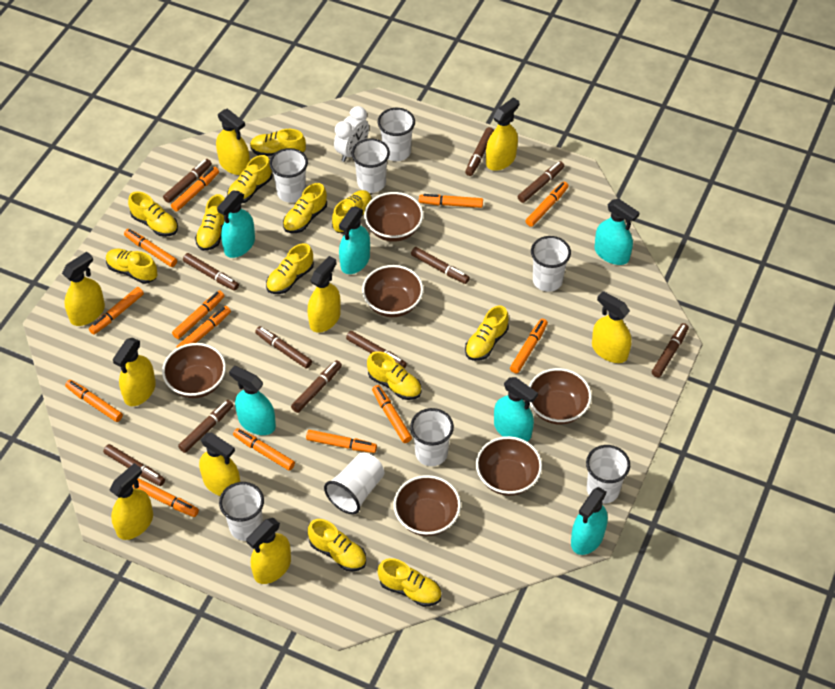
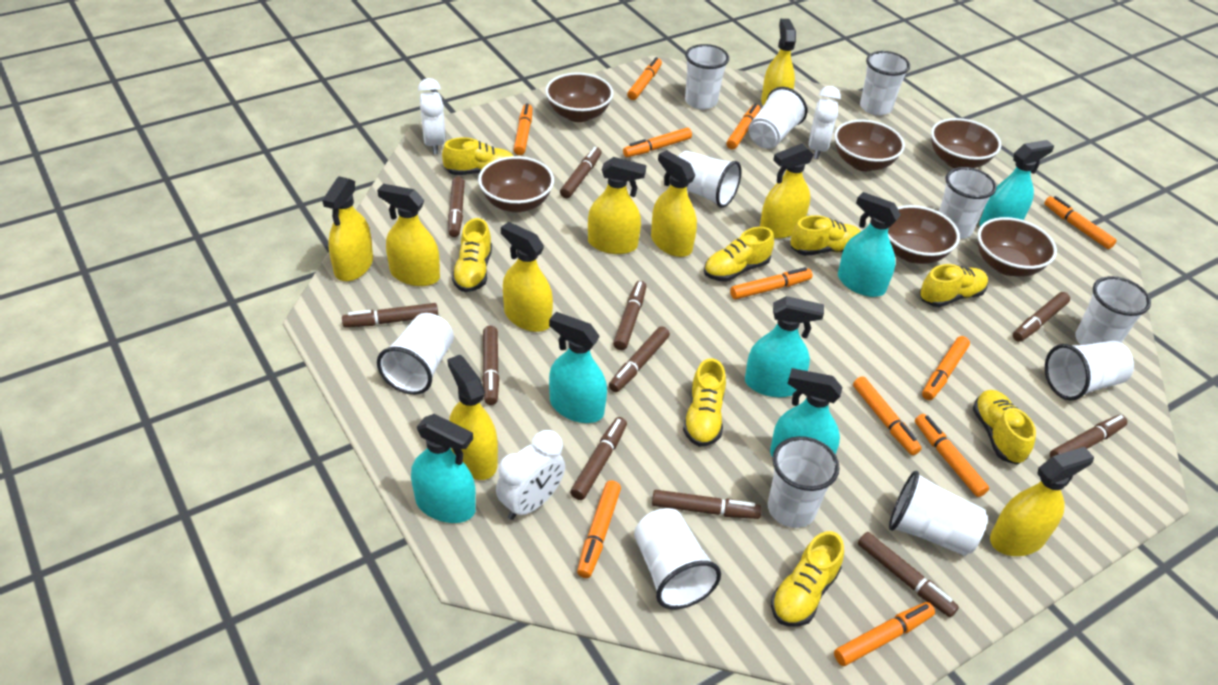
orange marker: [65,380,123,422] [89,287,144,335] [124,229,177,267] [133,479,199,517] [171,167,219,212] [172,291,225,339] [176,306,231,348] [233,428,295,471] [306,430,377,453] [372,385,412,443] [419,194,483,208] [510,319,548,374] [526,182,569,227] = 13 -> [513,103,533,155] [577,481,621,578] [623,128,692,157] [627,57,662,100] [726,103,761,150] [730,267,813,299] [834,602,935,666] [853,376,922,455] [915,414,989,497] [922,336,970,400] [1044,196,1117,249] = 11
white clock: [334,106,369,162] = 1 -> [418,78,446,154] [496,430,565,520] [808,86,841,159] = 3
white cup: [219,482,264,541] [269,148,308,203] [324,453,384,515] [351,138,390,193] [378,108,415,161] [410,408,454,466] [531,236,571,292] [586,445,630,503] = 8 -> [377,313,454,395] [634,508,721,609] [678,151,742,208] [685,44,729,110] [748,87,807,149] [768,436,840,528] [860,51,910,116] [889,471,988,556] [939,167,997,239] [1045,341,1134,401] [1075,276,1151,345] = 11
yellow shoe: [106,249,157,284] [128,192,178,237] [195,194,225,251] [227,155,273,204] [250,129,306,156] [266,243,314,294] [283,183,327,233] [308,519,366,572] [332,190,372,233] [367,351,421,400] [377,558,442,607] [465,305,509,361] = 12 -> [442,137,513,175] [452,218,492,292] [683,358,726,447] [704,227,774,281] [771,531,844,626] [790,215,861,256] [919,264,988,307] [973,390,1036,465] = 8

